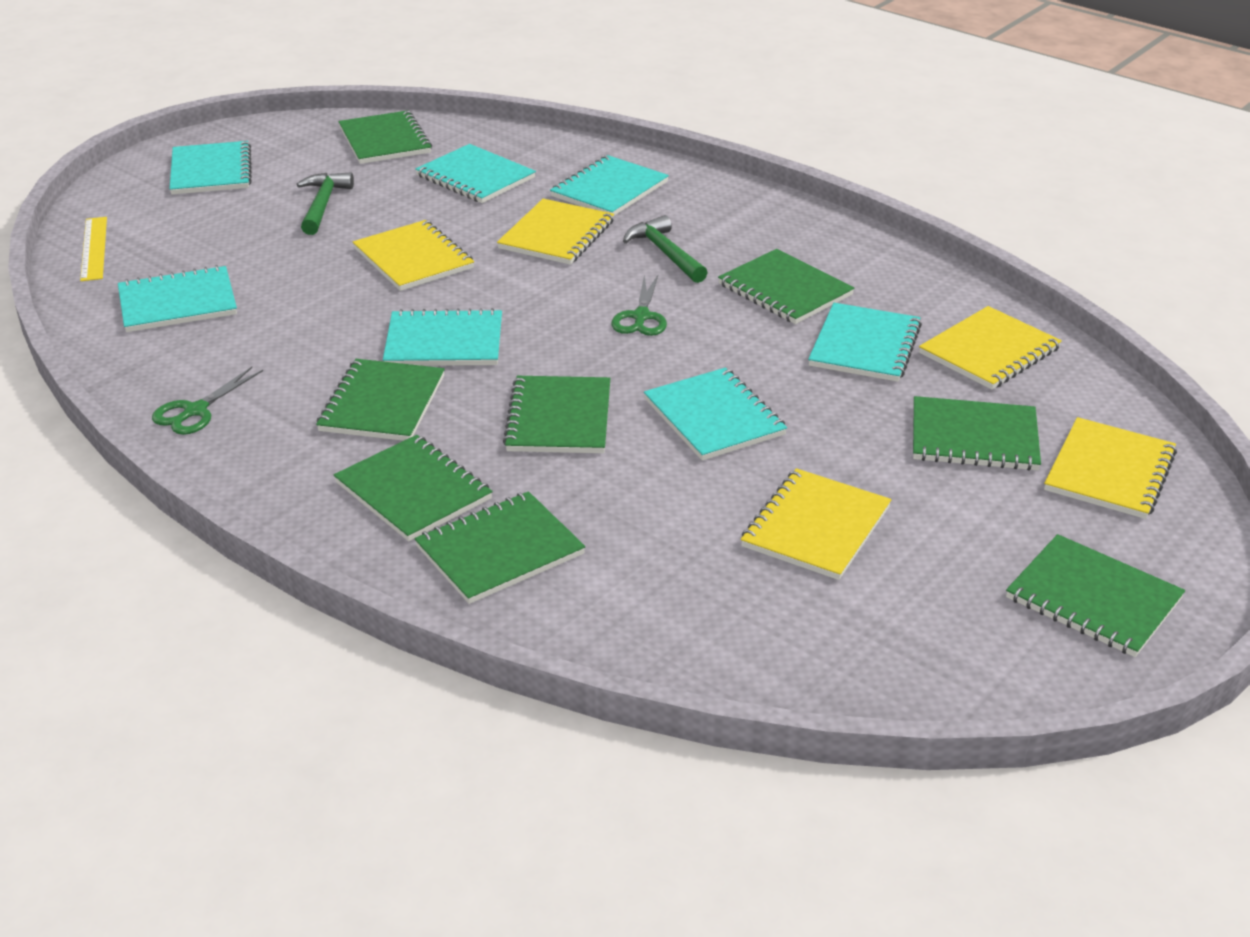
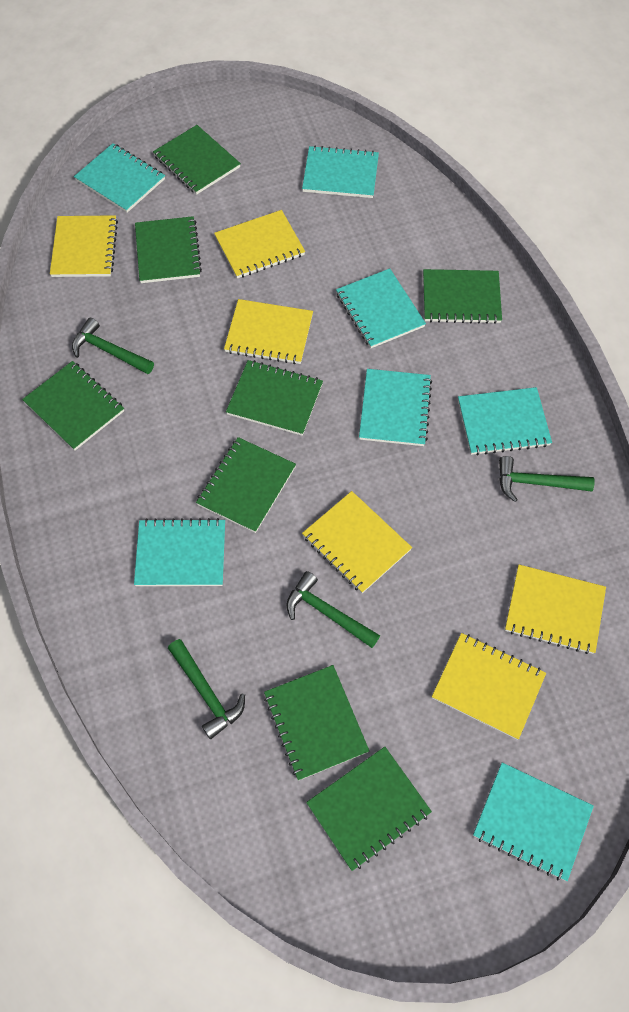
green hammer: [297,172,354,235] [623,215,708,283] = 2 -> [72,318,154,374] [168,639,245,739] [286,571,380,648] [499,456,595,502] = 4
green scissors: [152,367,263,435] [611,275,667,336] = 2 -> none = 0
yellow notebook: [353,220,474,291] [497,199,614,265] [741,468,891,580] [919,306,1062,389] [1044,417,1177,519] = 5 -> [50,215,118,277] [214,210,305,278] [224,299,313,364] [302,491,412,593] [432,633,546,740] [505,565,606,654] = 6
yellow ruler: [80,217,107,281] = 1 -> none = 0

